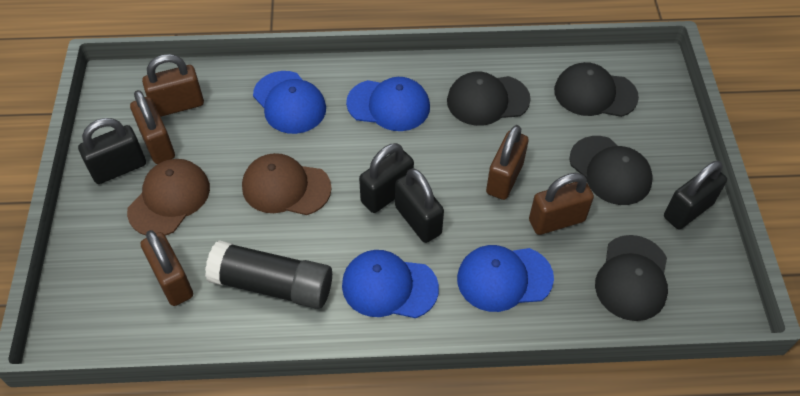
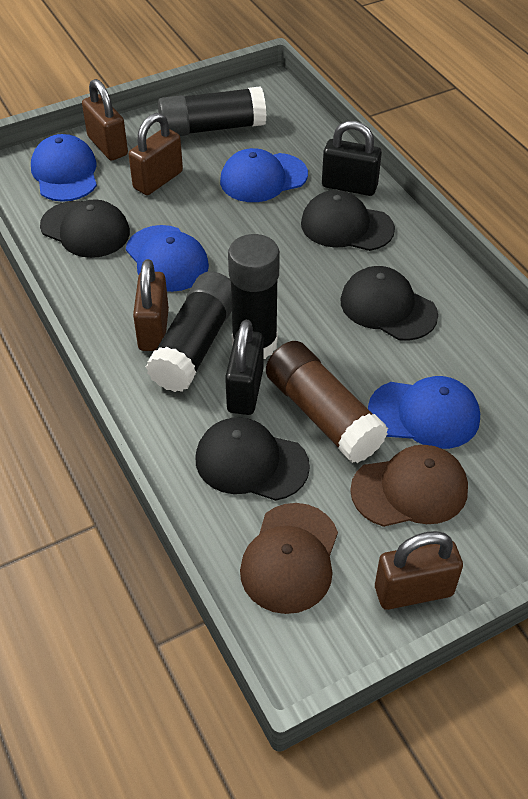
black glue stick: [205,240,332,309] = 1 -> [146,271,232,392] [158,86,266,136] [228,234,280,359] = 3
black padlock: [78,118,146,184] [359,143,414,213] [395,168,444,243] [664,161,727,229] = 4 -> [225,319,263,415] [322,121,382,196] = 2
brown glue stick: none = 0 -> [266,341,388,463] = 1
brown padlock: [130,90,175,164] [141,230,193,306] [142,54,204,117] [486,125,529,200] [529,173,594,235] = 5 -> [82,79,128,161] [128,113,183,195] [133,259,169,351] [375,531,463,610] = 4

